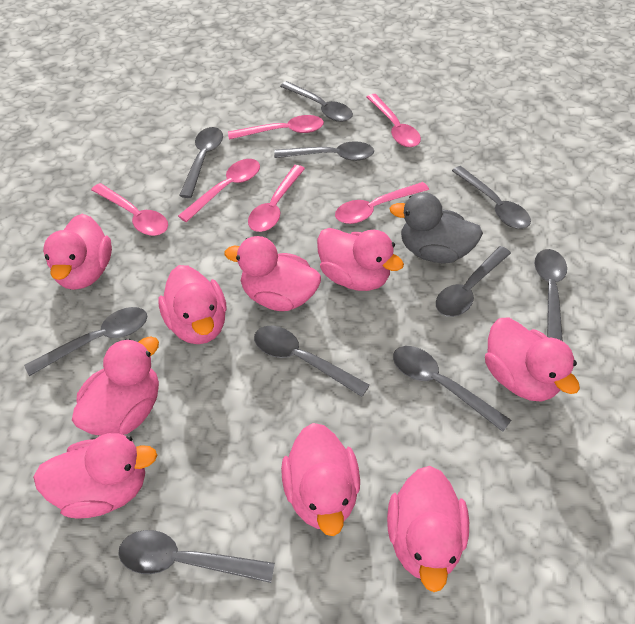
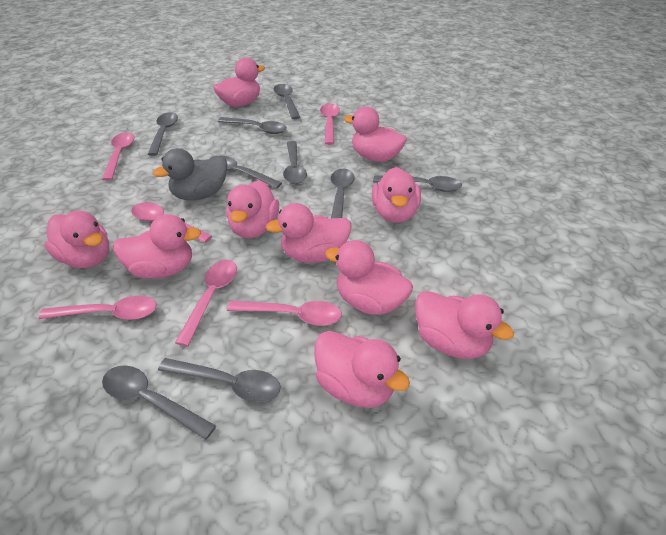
grey spoon: [24,307,147,376] [119,530,275,583] [179,127,223,198] [254,326,370,397] [274,141,374,161] [280,81,353,122] [393,346,511,432] [436,246,511,317] [452,166,531,229] [535,249,567,341] = 10 -> [102,365,216,440] [148,112,178,156] [158,358,281,402] [210,156,282,189] [217,117,287,134] [274,84,300,119] [283,141,307,184] [331,169,355,218] [373,176,462,192] = 9
pink duck: [33,433,157,519] [43,214,112,290] [72,337,159,436] [159,265,227,344] [224,236,321,311] [281,423,360,536] [317,228,404,291] [387,466,469,592] [485,317,580,402] = 9 -> [44,211,109,268] [113,214,201,279] [213,57,265,107] [226,180,279,238] [266,203,351,263] [314,331,410,408] [325,240,413,315] [344,107,407,162] [372,167,421,223] [415,291,514,359] = 10

